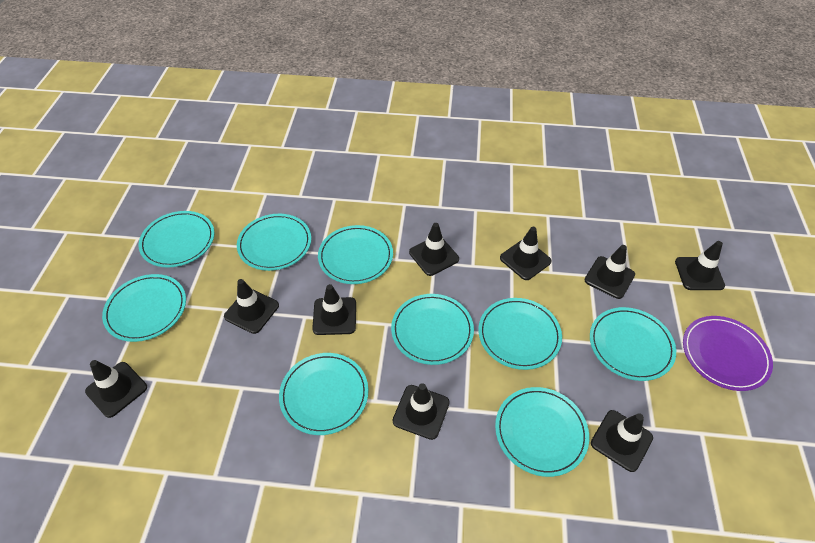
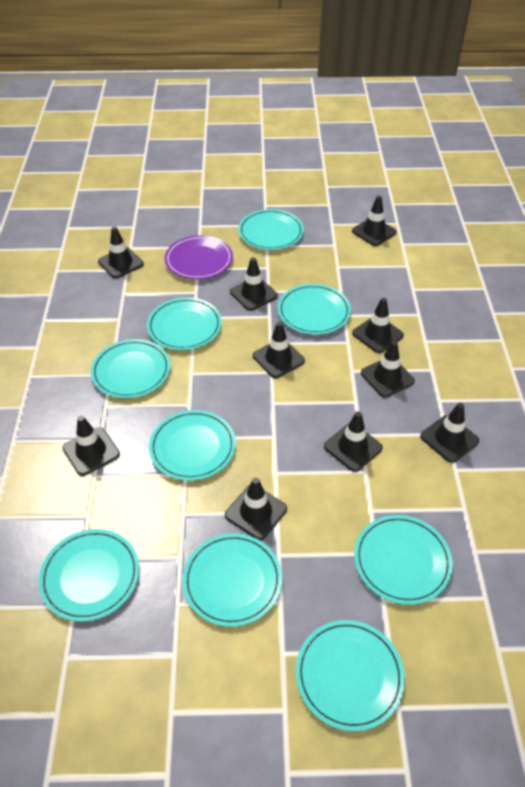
black traffic cone: [85,360,147,418] [224,279,279,334] [312,284,356,335] [393,383,450,440] [409,223,459,276] [500,227,552,280] [585,245,635,299] [591,410,653,472] [675,241,725,290] = 9 -> [63,416,120,476] [98,226,144,278] [225,477,287,540] [230,257,278,311] [253,322,305,378] [324,411,383,472] [352,196,397,246] [352,298,404,353] [361,341,415,398] [420,403,479,463] = 10

